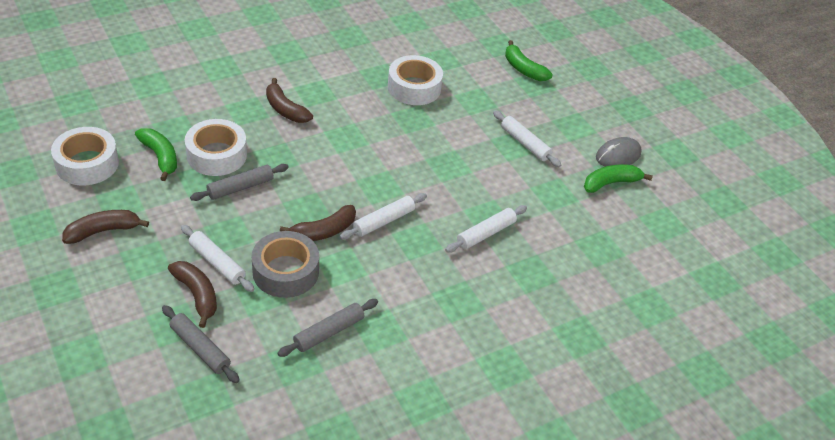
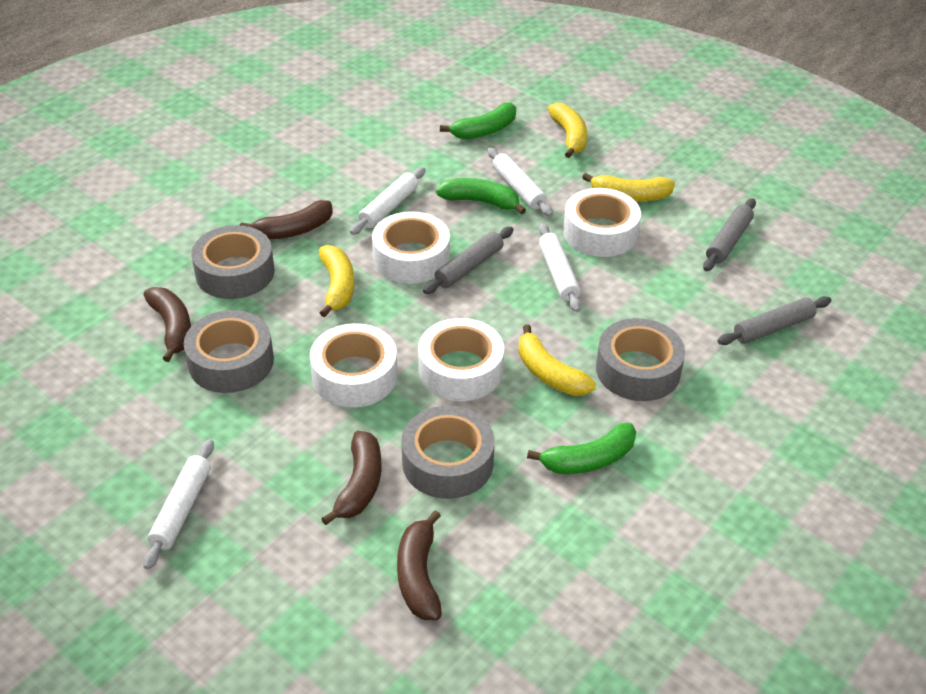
grey mouse: [596,137,642,167] = 1 -> none = 0
grey tape: [252,231,319,298] = 1 -> [184,310,274,393] [191,225,275,299] [402,406,495,499] [596,318,685,401] = 4
white tape: [51,127,119,186] [185,119,247,176] [388,55,443,105] = 3 -> [310,323,398,407] [372,211,450,284] [418,318,504,401] [563,188,641,257] = 4
yellow banana: none = 0 -> [319,245,354,317] [518,324,596,396] [548,102,587,158] [582,173,675,202] = 4

